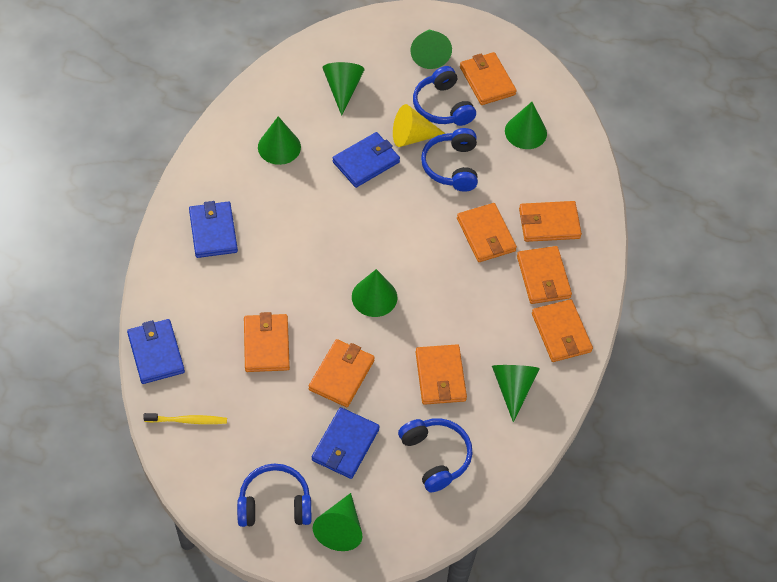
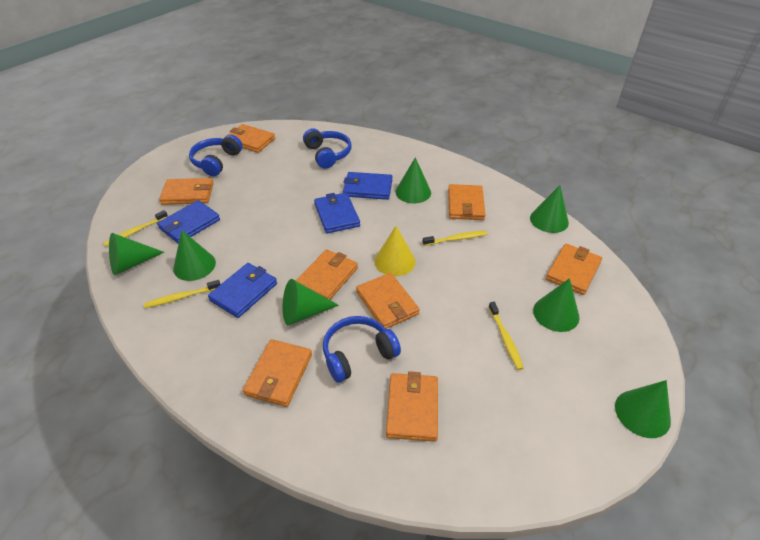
blue headphones: [237,464,312,527] [398,418,473,492] [413,66,476,126] [421,128,478,192] = 4 -> [189,135,242,176] [303,128,352,169] [323,316,401,383] = 3
yellow toothbrush: [143,413,227,424] = 1 -> [103,210,168,247] [144,280,221,308] [423,231,487,246] [489,302,524,370] = 4

